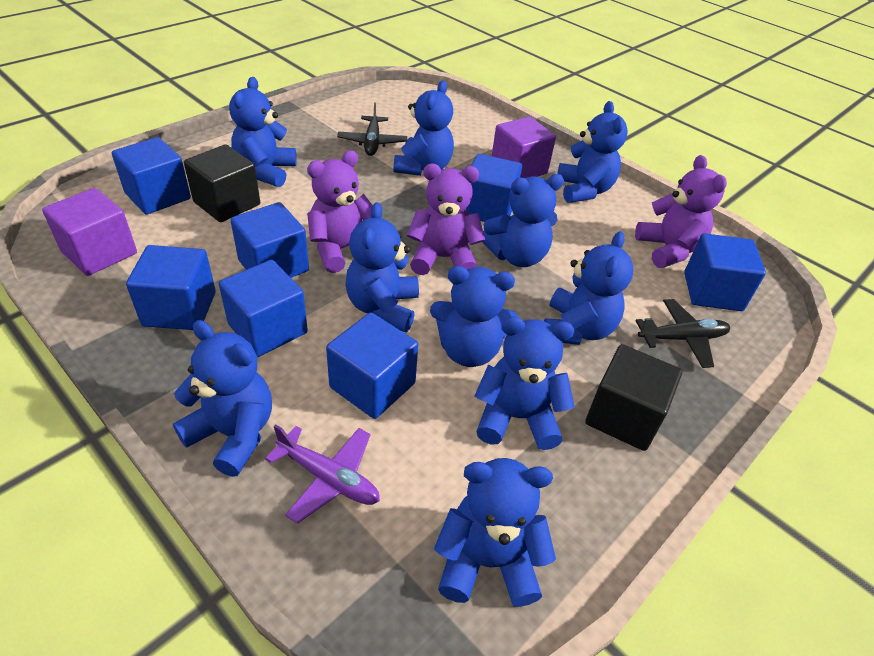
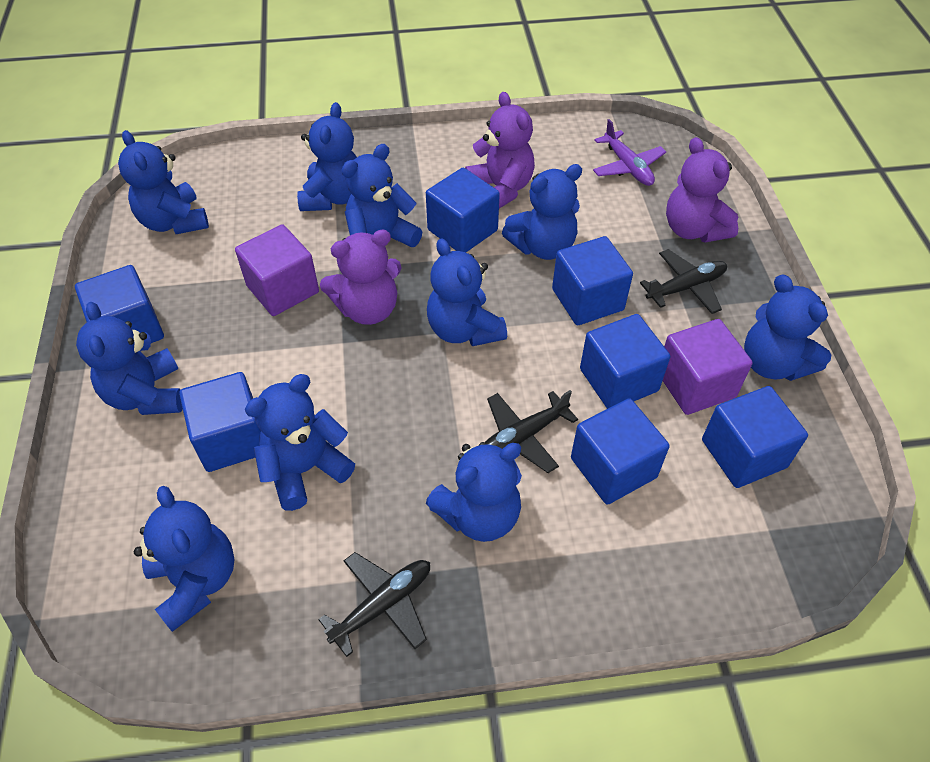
black cube: [184,144,260,222] [585,344,682,451] = 2 -> none = 0
black plane: [337,102,407,156] [635,299,730,368] = 2 -> [318,552,430,657] [485,390,578,473] [640,249,727,314] = 3

